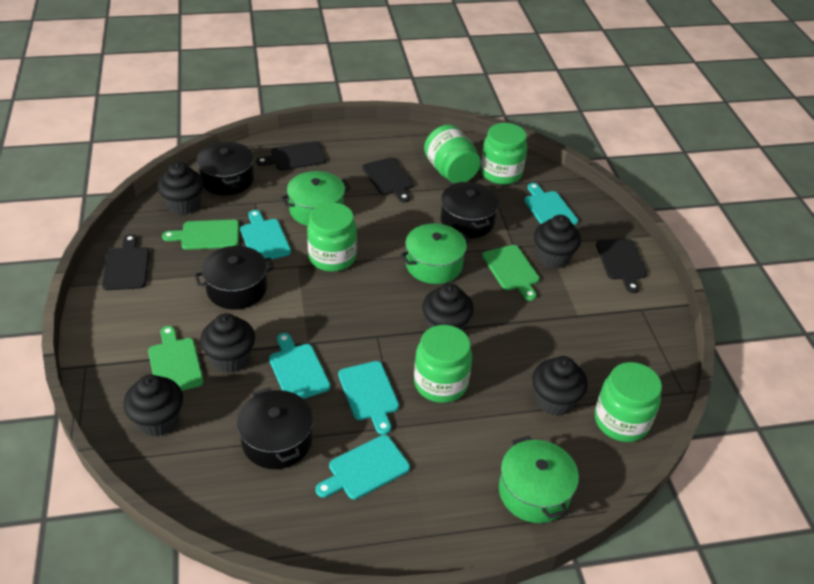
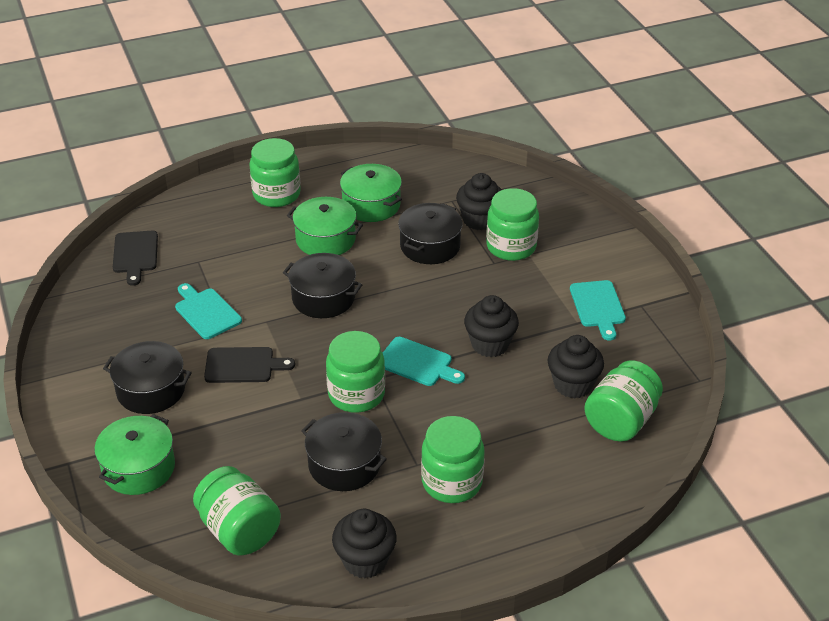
black cupcake: [123,374,183,437] [157,162,204,215] [200,313,255,373] [422,283,474,331] [532,356,588,416] [534,215,581,269] = 6 -> [332,509,397,578] [456,173,502,230] [464,295,519,357] [548,335,604,398] = 4
black cutting board: [102,234,149,290] [256,141,326,170] [362,158,414,203] [596,239,647,293] = 4 -> [113,231,158,286] [204,347,295,383] = 2
green cutting board: [148,326,203,391] [162,220,239,250] [482,245,540,301] = 3 -> none = 0
green jar: [307,203,357,272] [414,325,472,403] [424,125,481,183] [481,123,527,185] [595,362,662,442] = 5 -> [193,466,281,555] [249,138,301,207] [326,331,385,413] [421,416,485,503] [486,188,539,261] [584,360,663,442] = 6
turquoise cutting board: [240,210,291,259] [269,333,330,399] [316,435,410,499] [338,361,399,435] [524,183,578,225] = 5 -> [175,283,242,339] [383,337,465,386] [570,280,626,340] = 3

